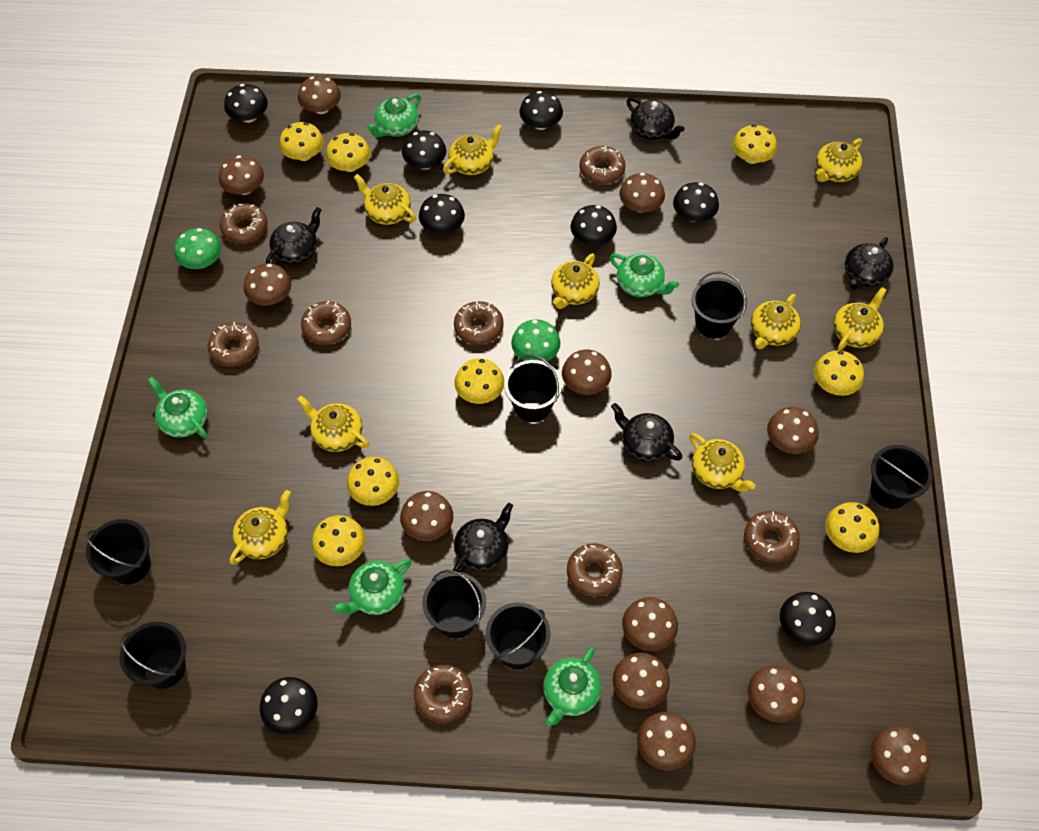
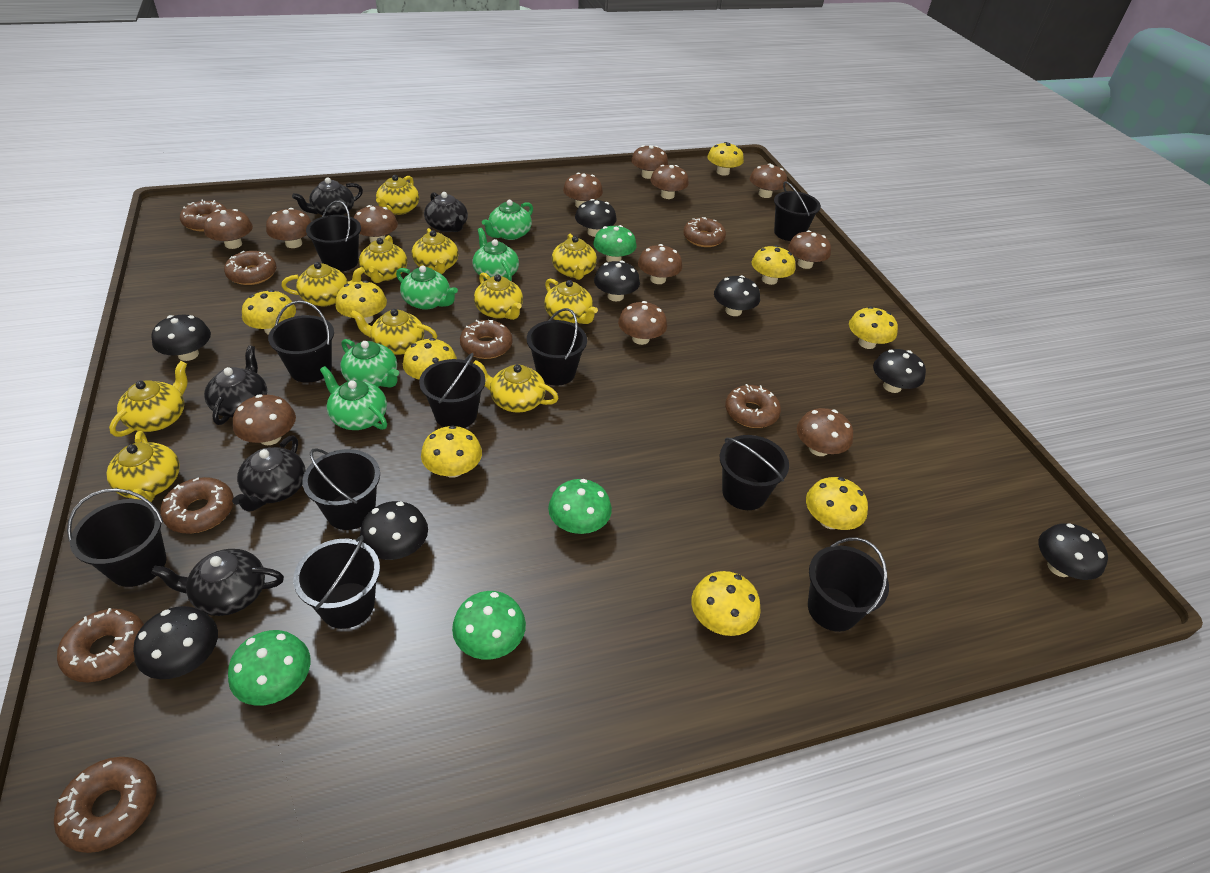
black bucket: [86,519,151,585] [120,622,186,689] [422,570,486,638] [486,602,551,669] [504,354,562,422] [691,271,747,339] [870,445,933,509] = 7 -> [67,488,167,587] [268,301,334,383] [293,535,380,629] [302,448,380,530] [306,200,361,272] [419,353,486,428] [527,308,587,386] [720,435,789,510] [774,181,821,241] [808,537,889,632] = 10
green mushroom: [174,228,222,269] [511,319,560,361] = 2 -> [228,630,311,706] [452,591,526,660] [548,479,612,534] [593,225,637,262] = 4
yellow mushroom: [279,122,324,161] [312,515,366,566] [326,133,370,172] [347,457,399,506] [455,358,504,404] [732,125,777,164] [814,350,864,396] [825,502,879,553] = 8 -> [242,290,296,335] [335,280,387,324] [403,338,457,380] [421,426,482,478] [691,571,761,636] [707,142,744,176] [752,245,795,285] [806,477,868,530] [849,306,898,349] = 9
yellow teapot: [229,490,291,565] [297,396,369,452] [354,174,416,225] [443,124,502,175] [551,253,600,309] [690,433,755,492] [751,294,801,349] [816,138,862,182] [833,287,886,351] = 9 -> [107,431,180,502] [109,361,187,437] [281,262,365,306] [350,309,437,355] [359,235,407,283] [376,175,419,215] [412,228,458,274] [473,360,558,412] [474,273,523,320] [544,279,598,324] [552,234,597,280] = 11

